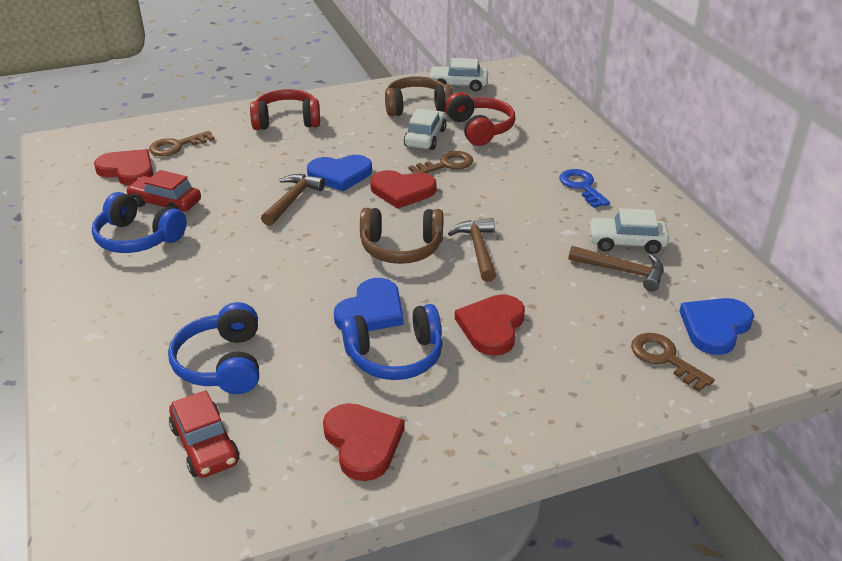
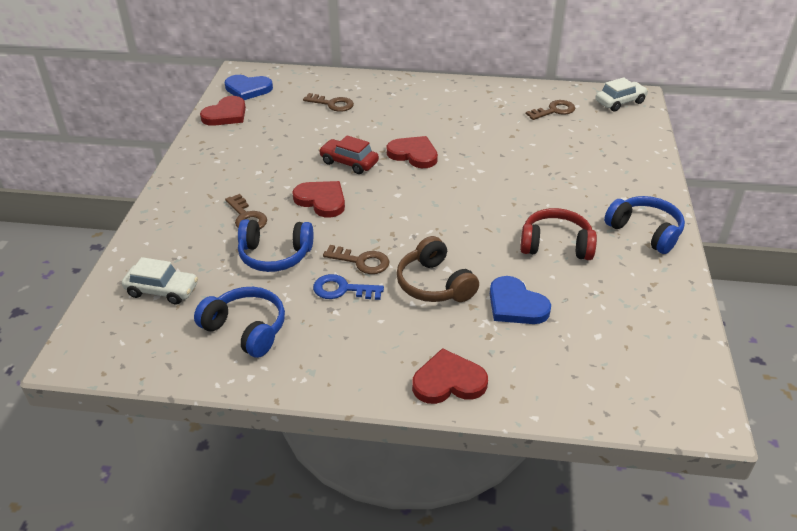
blue heart: [307,155,372,191] [334,278,403,331] [679,298,754,355] = 3 -> [225,75,273,100] [490,276,551,324] = 2
brown hammer: [261,174,325,226] [448,218,496,282] [568,246,664,292] = 3 -> none = 0
brown headphones: [360,208,443,264] [385,76,453,116] = 2 -> [396,236,479,302] = 1
brown key: [149,131,215,156] [408,151,473,173] [631,333,715,392] = 3 -> [225,194,267,229] [303,93,354,112] [323,245,389,274] [526,100,575,120] = 4
red car: [126,170,201,212] [169,390,239,478] = 2 -> [319,135,379,174] = 1
red headphones: [250,89,320,130] [445,92,515,146] = 2 -> [520,208,597,260] = 1
white car: [404,109,447,150] [428,58,488,91] [588,208,669,254] = 3 -> [122,257,198,305] [595,77,648,111] = 2

